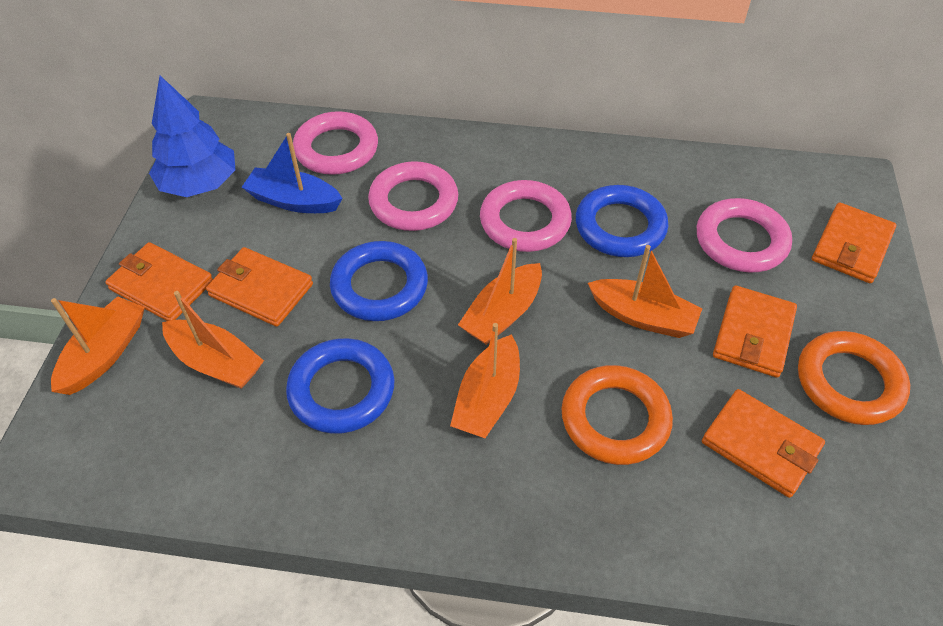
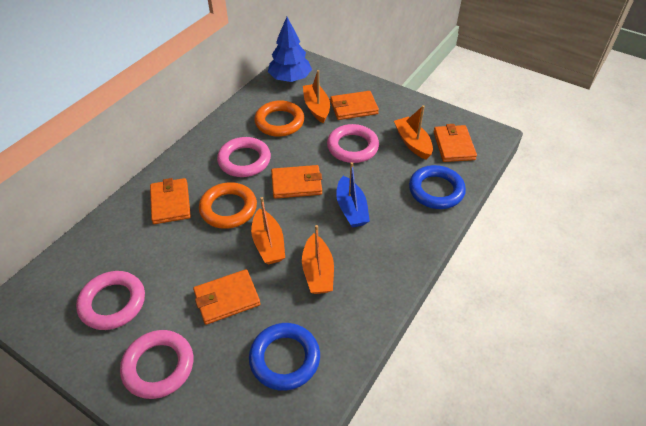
blue ring: [286,338,395,434] [330,241,428,321] [576,185,668,257] = 3 -> [249,323,320,391] [409,165,466,209] = 2
orange boat: [51,296,145,395] [162,291,264,389] [450,323,520,438] [458,238,542,345] [588,245,702,338] = 5 -> [251,197,285,264] [302,225,334,294] [303,70,330,123] [394,105,433,160] = 4

